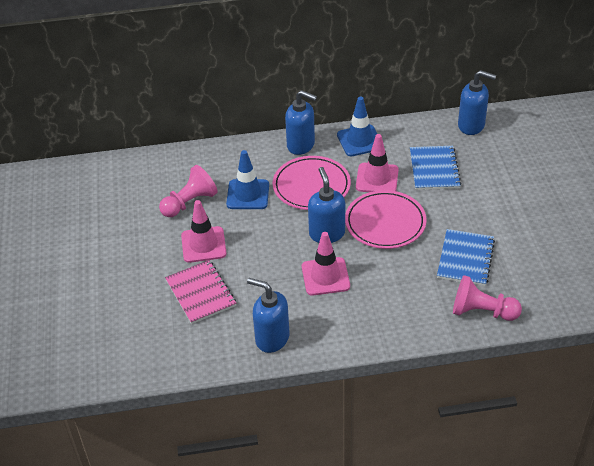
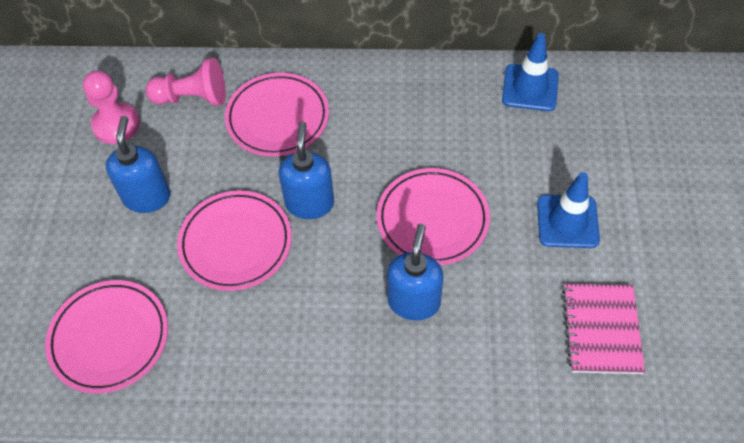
blue notebook: [410,146,461,190] [437,229,495,286] = 2 -> none = 0
blue soap dispenser: [247,278,289,353] [285,90,317,155] [308,167,345,243] [458,70,496,135] = 4 -> [106,116,171,213] [279,122,334,219] [387,224,443,321] = 3
pink plate: [273,156,351,210] [345,190,427,249] = 2 -> [45,280,168,393] [177,190,292,291] [225,73,329,157] [377,168,490,265] = 4
pink traffic cone: [181,200,227,263] [302,232,350,295] [356,134,399,192] = 3 -> none = 0

